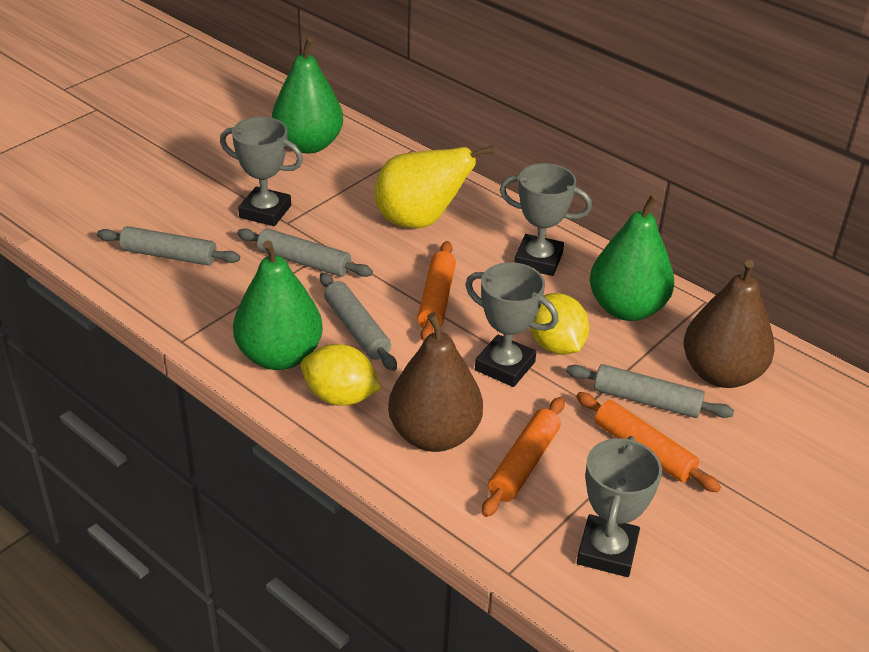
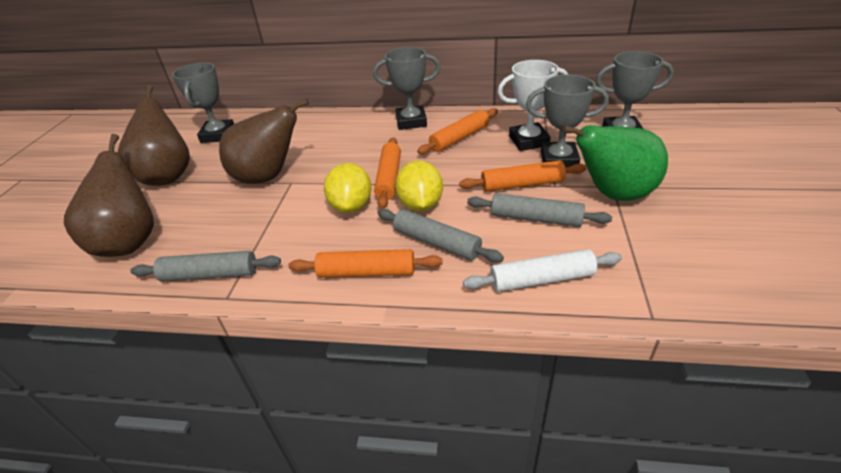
brown pear: [388,312,483,452] [684,260,775,388] = 2 -> [64,134,154,257] [118,85,190,186] [219,98,309,184] = 3
green pear: [233,240,323,370] [272,37,343,153] [590,194,674,321] = 3 -> [562,125,668,201] = 1
grey rolling pin: [97,226,240,266] [237,228,373,277] [320,273,397,371] [566,364,734,418] = 4 -> [130,251,281,282] [377,209,504,262] [467,193,612,227] = 3
orange rolling pin: [417,241,456,342] [482,397,565,517] [576,392,721,492] = 3 -> [289,249,443,278] [374,137,401,209] [417,108,498,154] [459,160,587,192] = 4
white rolling pin: none = 0 -> [463,249,622,292] = 1
white trophy: none = 0 -> [497,60,569,151] = 1
yellow pear: [374,146,494,229] = 1 -> none = 0

